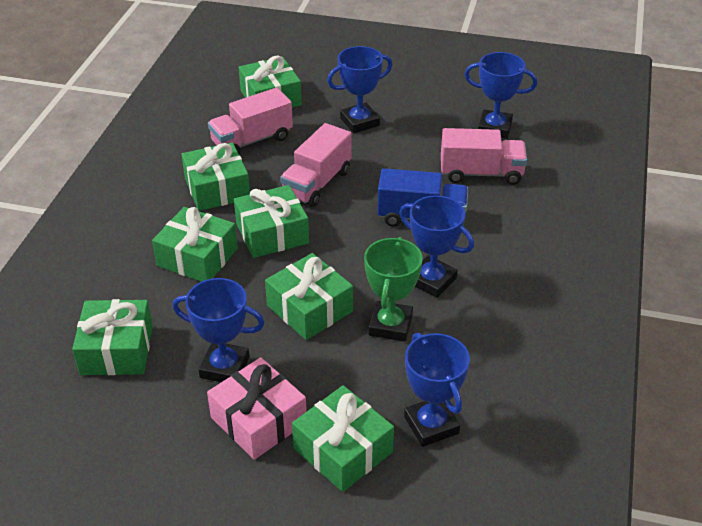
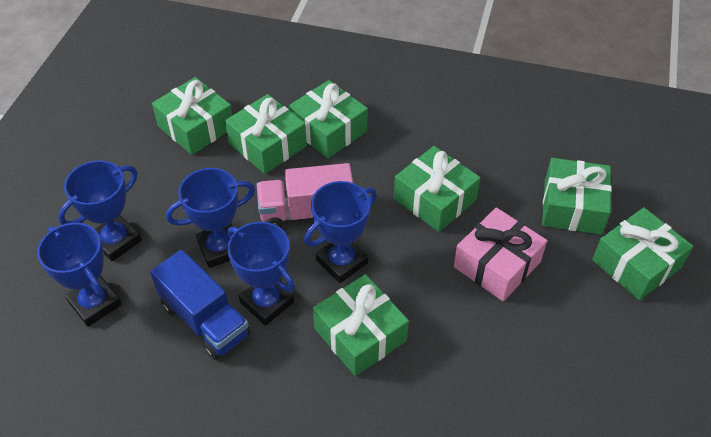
green trophy: [364,237,423,342] = 1 -> none = 0
pink truck: [208,88,293,154] [280,123,352,207] [441,128,527,185] = 3 -> [256,163,353,228] = 1

